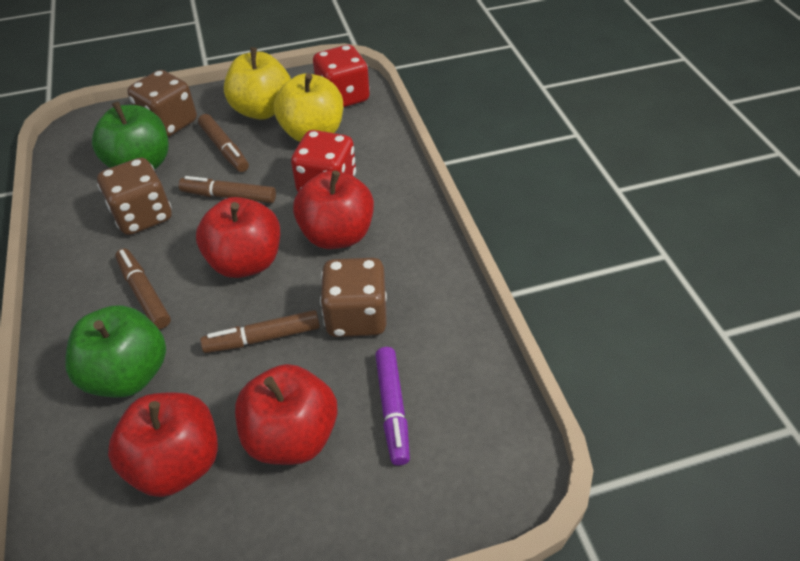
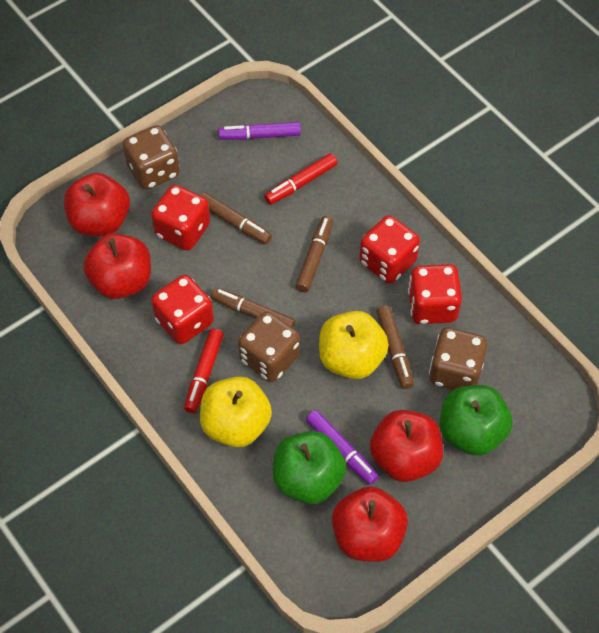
purple marker: [375,347,410,466] = 1 -> [219,122,301,140] [306,410,379,485] = 2
red dice: [291,130,356,192] [313,45,370,107] = 2 -> [151,185,210,251] [151,275,214,344] [359,215,420,284] [408,264,462,324] = 4
red marker: none = 0 -> [184,329,224,413] [264,153,337,205] = 2

